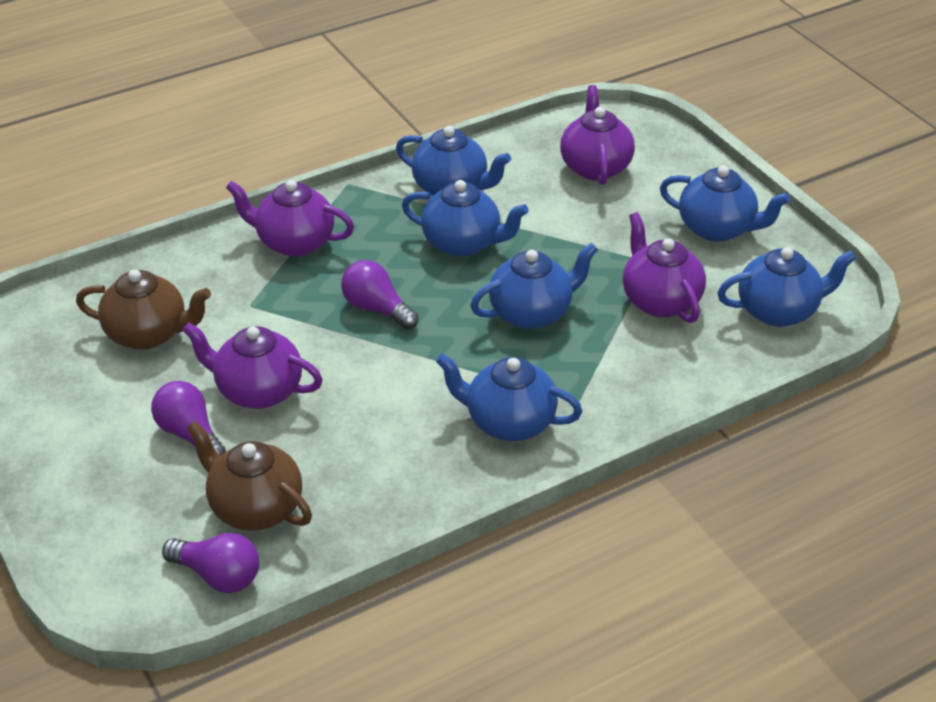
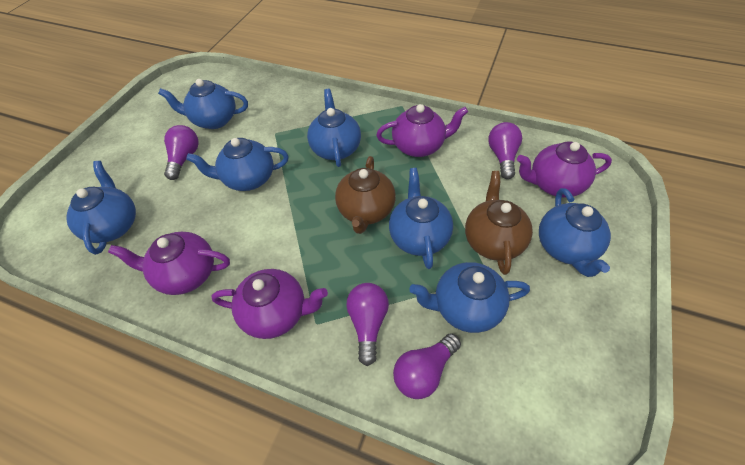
blue teapot: [396,126,511,196] [402,180,529,257] [436,353,582,441] [470,242,598,329] [660,166,790,242] [717,247,856,327] = 6 -> [67,161,136,255] [158,79,248,129] [186,138,289,191] [307,89,361,167] [389,168,453,269] [409,262,530,333] [539,188,611,277] = 7
purple light bulb: [151,381,226,456] [162,533,259,593] [341,260,419,329] = 3 -> [164,125,199,180] [346,283,389,366] [393,333,461,399] [488,122,522,179] = 4

